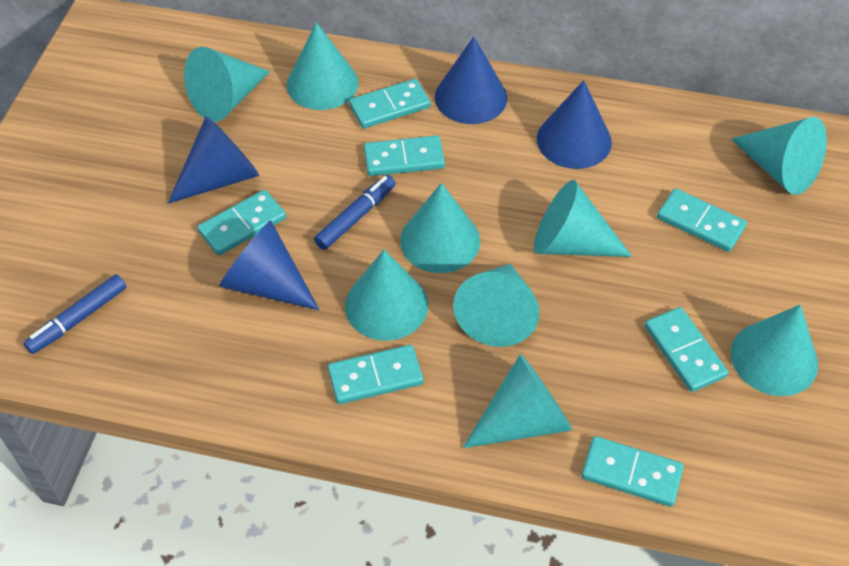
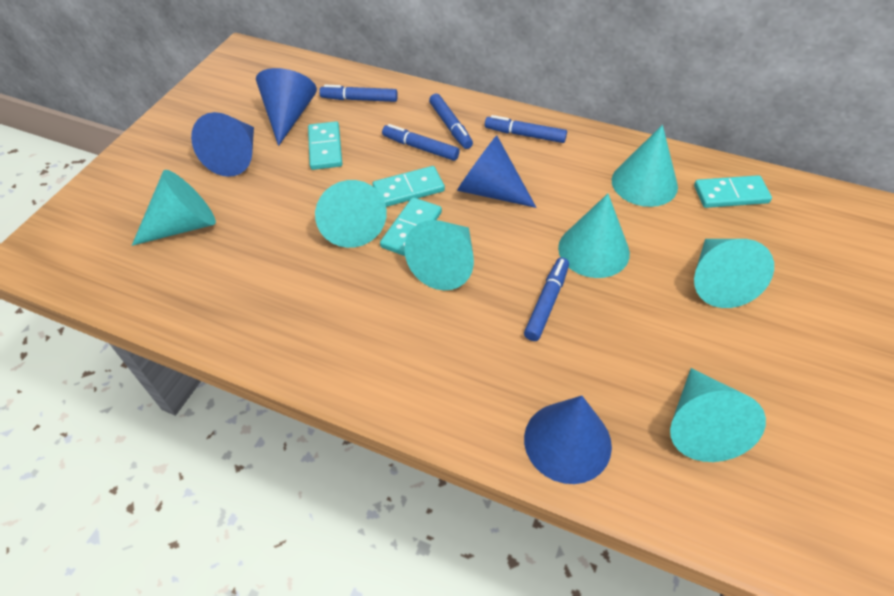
blue marker: [24,274,126,354] [314,175,396,250] = 2 -> [319,85,398,102] [382,124,460,161] [429,93,473,149] [485,115,567,143] [524,257,569,341] = 5
turquoise cone: [184,47,270,122] [287,22,359,110] [345,250,428,341] [400,183,480,273] [453,264,540,347] [463,354,572,448] [534,180,632,257] [731,117,827,195] [731,305,818,396] = 9 -> [132,170,216,246] [315,180,387,248] [404,220,474,290] [558,194,630,278] [612,125,678,207] [670,368,766,462] [694,239,774,308] = 7
turquoise domino: [197,190,286,256] [328,345,424,404] [349,79,431,129] [364,136,445,176] [581,436,684,507] [645,307,728,392] [657,188,747,252] = 7 -> [308,121,342,170] [373,166,445,207] [380,197,442,256] [694,175,772,208] = 4

